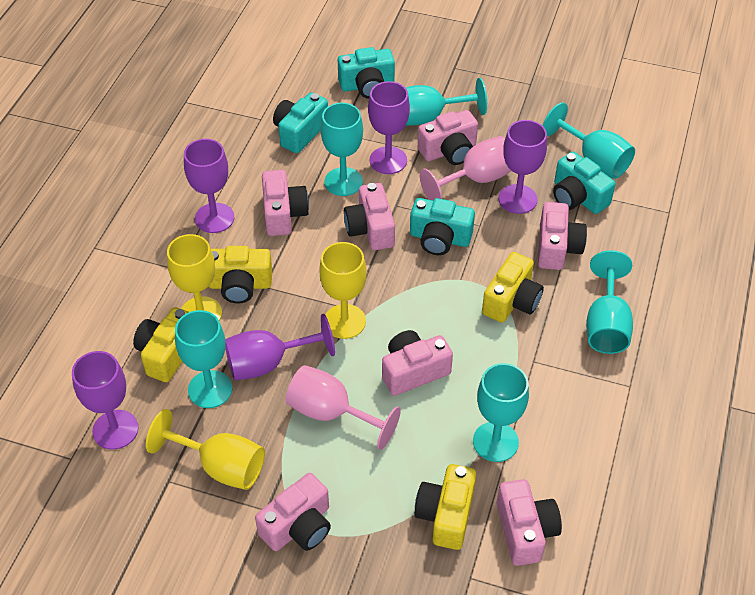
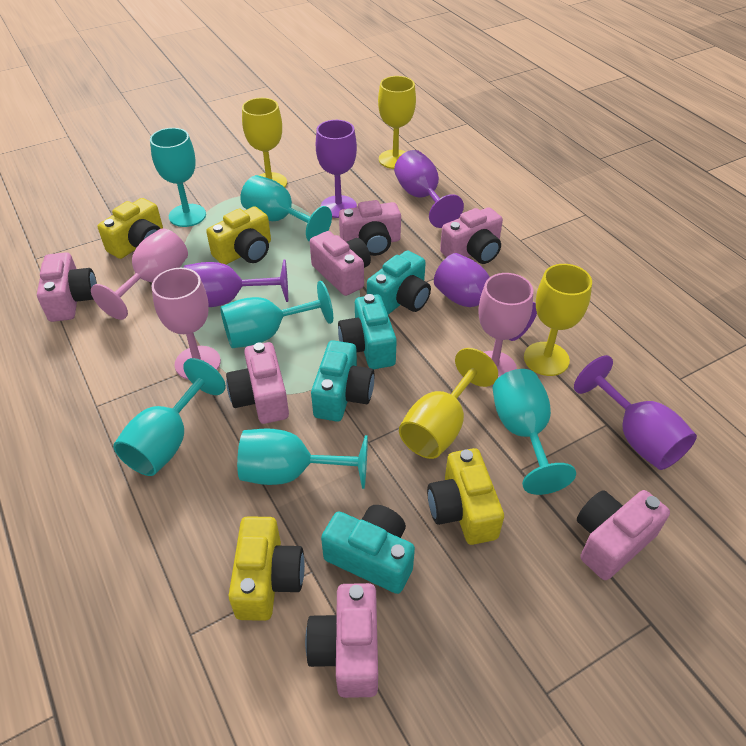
pink goblet: [286,365,401,450] [420,136,511,201] = 2 -> [91,229,188,320] [152,268,221,380] [478,273,533,386] = 3
yellow goblet: [146,409,265,490] [167,234,222,321] [319,242,367,339] = 3 -> [242,98,287,187] [378,76,416,169] [399,348,498,459] [524,264,592,376] = 4

